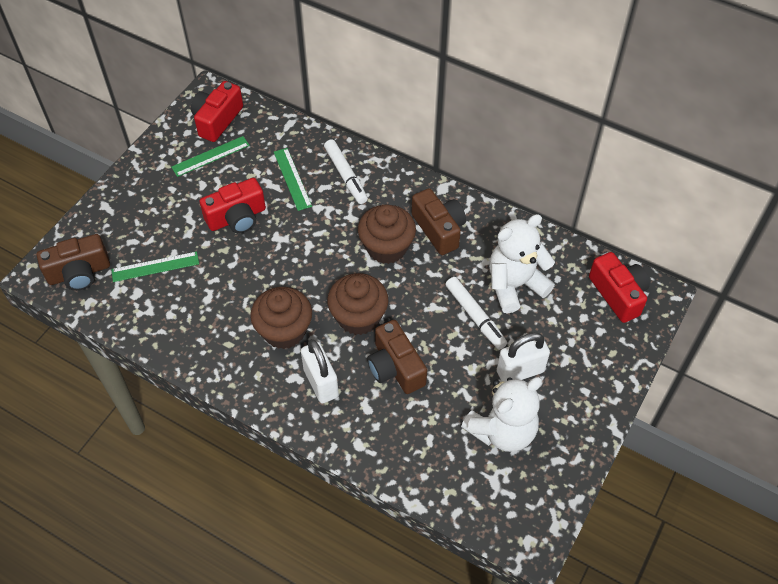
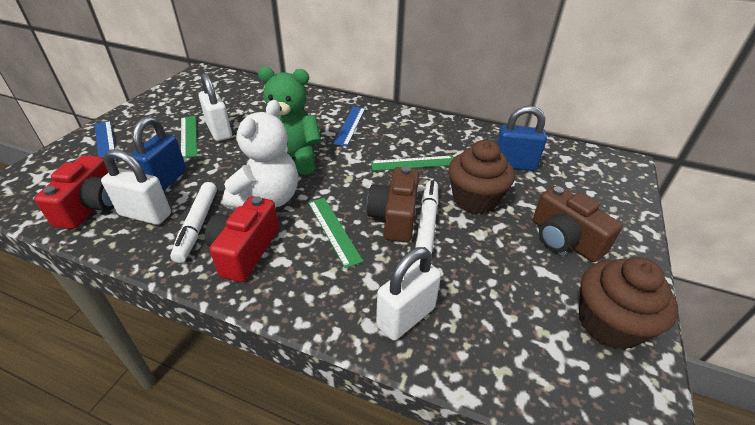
blue padlock: none = 0 -> [130,116,186,191] [496,106,547,171] = 2
blue ruler: none = 0 -> [95,121,117,161] [333,107,366,146] = 2
brown camera: [37,234,110,291] [367,320,427,394] [412,188,466,255] = 3 -> [367,166,419,242] [533,185,623,262] = 2
brown cupcake: [250,287,312,349] [327,273,388,335] [358,204,416,264] = 3 -> [448,140,515,214] [579,257,678,350] = 2
green teddy bear: none = 0 -> [258,67,321,175] = 1
red camera: [191,81,243,142] [199,178,266,233] [589,252,650,323] = 3 -> [34,155,114,229] [205,196,279,282] = 2
white padlock: [301,339,339,403] [497,333,550,382] = 2 -> [101,149,171,225] [199,73,232,141] [376,247,441,340] = 3
white teddy bear: [461,377,542,452] [489,214,555,314] = 2 -> [223,100,298,208] = 1

